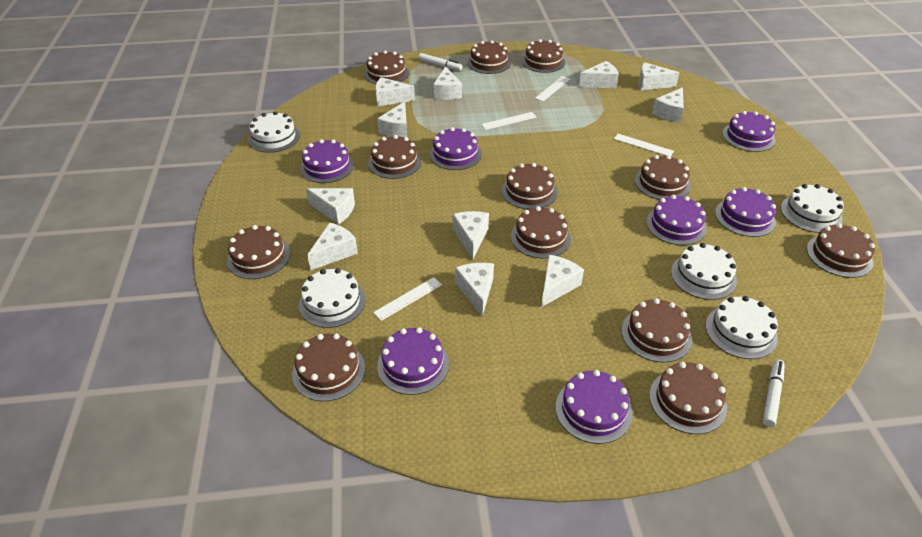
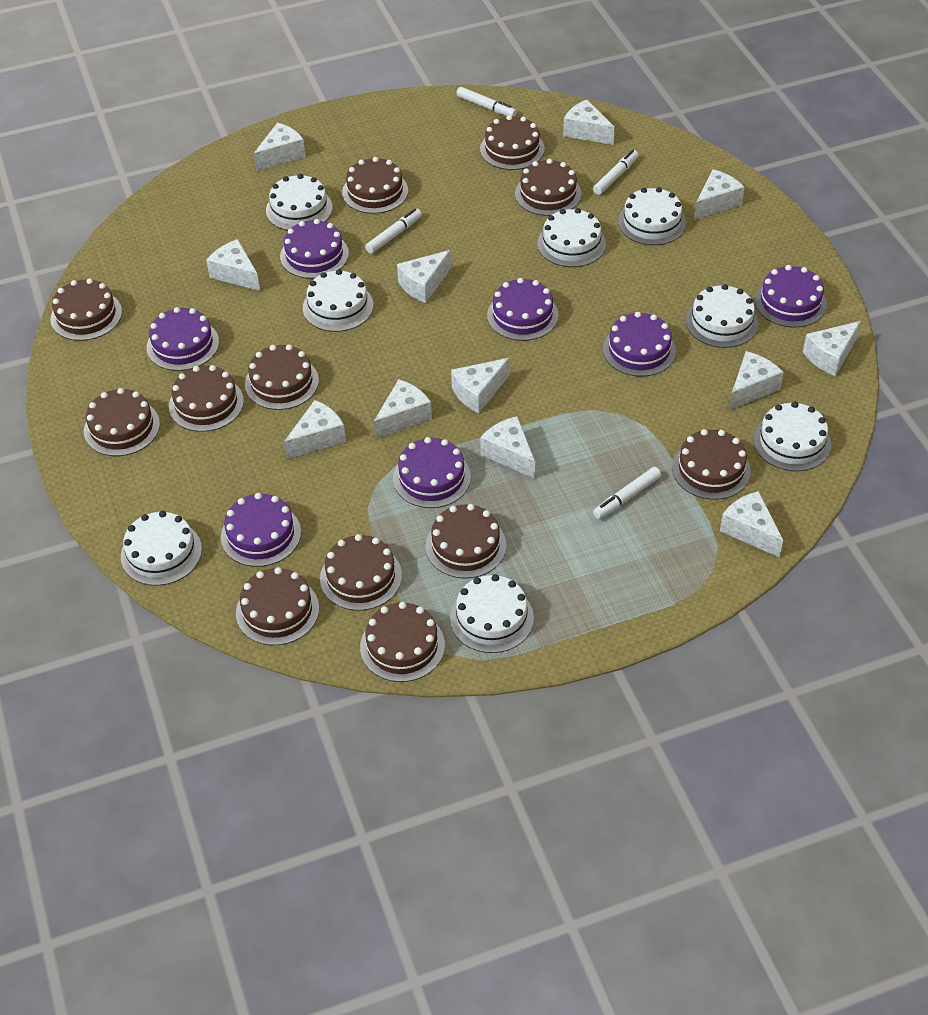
white cake: [248,111,300,153] [299,268,366,328] [671,243,737,300] [706,296,778,359] [781,184,844,233] = 5 -> [121,511,202,586] [266,174,333,231] [303,269,373,332] [450,574,534,653] [537,208,606,267] [618,187,686,245] [686,284,758,348] [753,402,831,471] = 8
white cheese: [306,188,355,225] [307,222,358,271] [375,77,415,106] [377,101,407,138] [433,66,462,100] [453,211,489,259] [455,263,494,317] [541,255,584,307] [579,61,619,88] [638,62,679,90] [652,87,684,123] = 11 -> [206,239,260,291] [254,123,306,171] [284,400,346,459] [374,379,432,439] [397,250,451,303] [451,358,510,413] [480,416,535,479] [563,100,615,145] [694,169,745,220] [720,491,783,558] [729,351,784,410] [803,321,861,376] = 12
white marker: [419,53,462,71] [762,359,785,427] = 2 -> [365,208,422,254] [456,87,517,117] [593,150,638,195] [593,467,661,519] = 4
white ruler: [373,277,442,321] [481,112,537,130] [535,76,570,101] [614,134,674,156] = 4 -> none = 0

